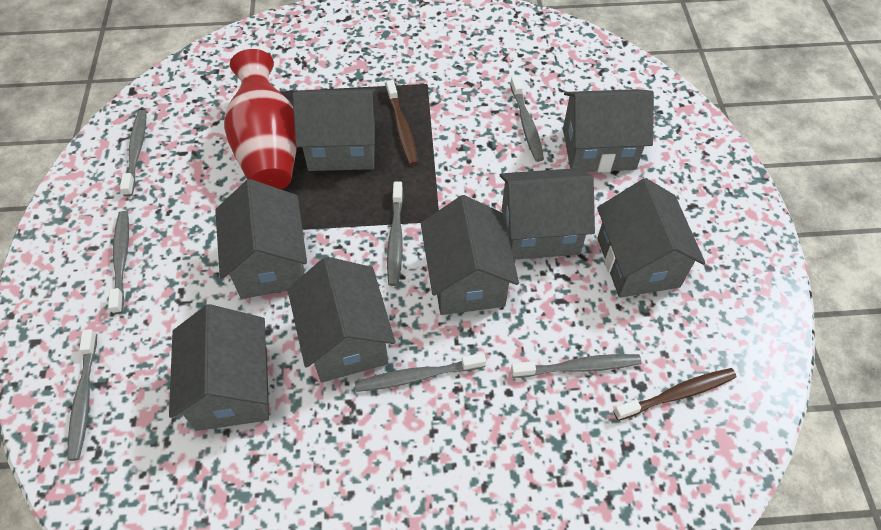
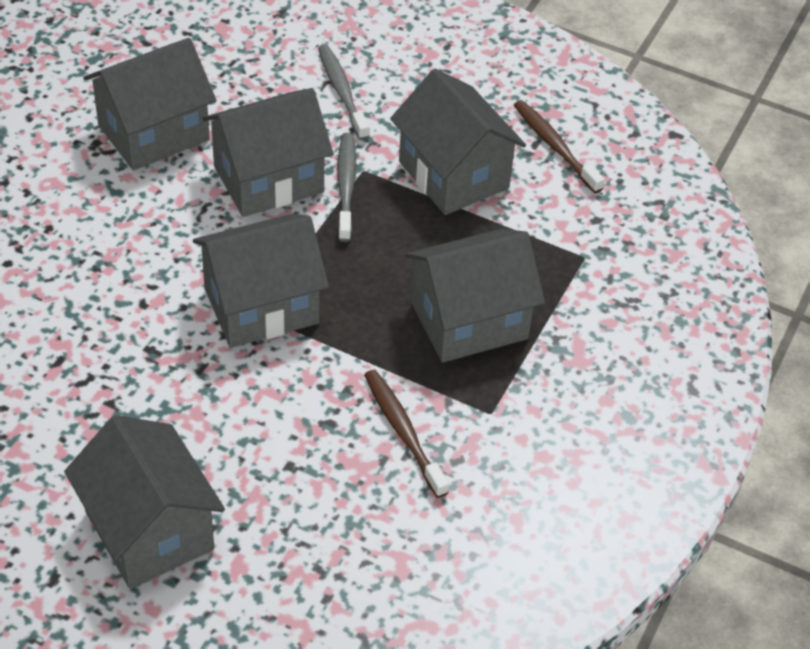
grey house: [169,304,269,431] [215,179,307,299] [287,257,395,382] [293,89,376,171] [421,195,519,315] [500,168,595,260] [563,89,654,173] [597,178,705,298] = 8 -> [64,415,225,589] [83,38,216,170] [193,214,329,348] [203,88,334,217] [390,69,526,215] [405,229,545,363] = 6
grey toothbrush: [68,329,97,461] [108,211,129,314] [120,110,147,197] [355,353,486,392] [387,182,403,286] [510,76,544,162] [511,354,641,378] = 7 -> [318,44,370,140] [337,133,356,242] = 2
red vase: [224,49,297,190] = 1 -> none = 0

